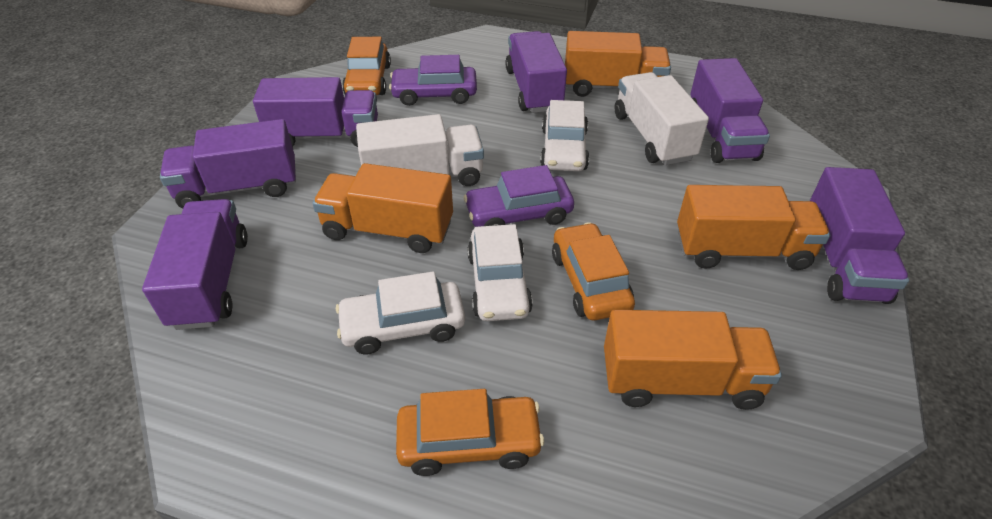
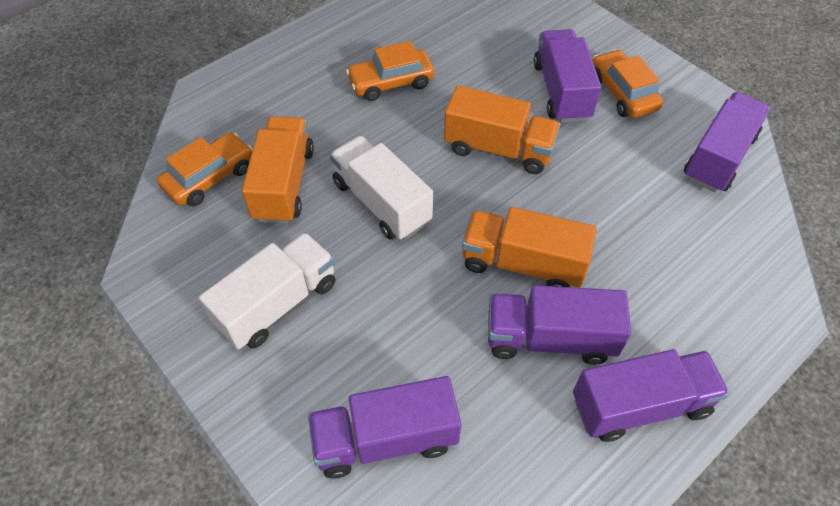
orange truck: [313,163,453,253] [565,31,671,97] [604,310,782,410] [677,185,830,270] = 4 -> [242,116,314,224] [444,85,560,174] [462,207,597,288] = 3
purple car: [389,55,477,106] [464,165,574,227] = 2 -> none = 0
purple truck: [142,199,248,330] [160,119,296,209] [253,77,378,147] [505,31,567,113] [690,58,770,163] [810,167,909,304] = 6 -> [308,376,462,478] [488,285,631,365] [534,29,601,123] [573,349,729,442] [684,92,770,192] = 5
white car: [336,271,465,355] [467,224,533,321] [540,100,589,171] = 3 -> none = 0

